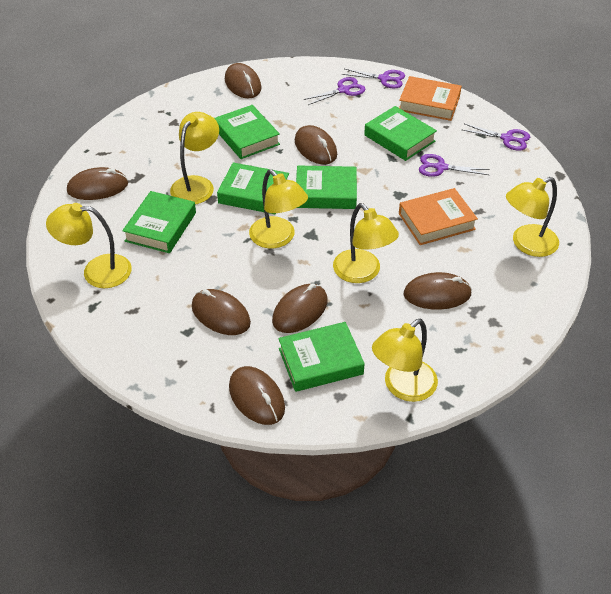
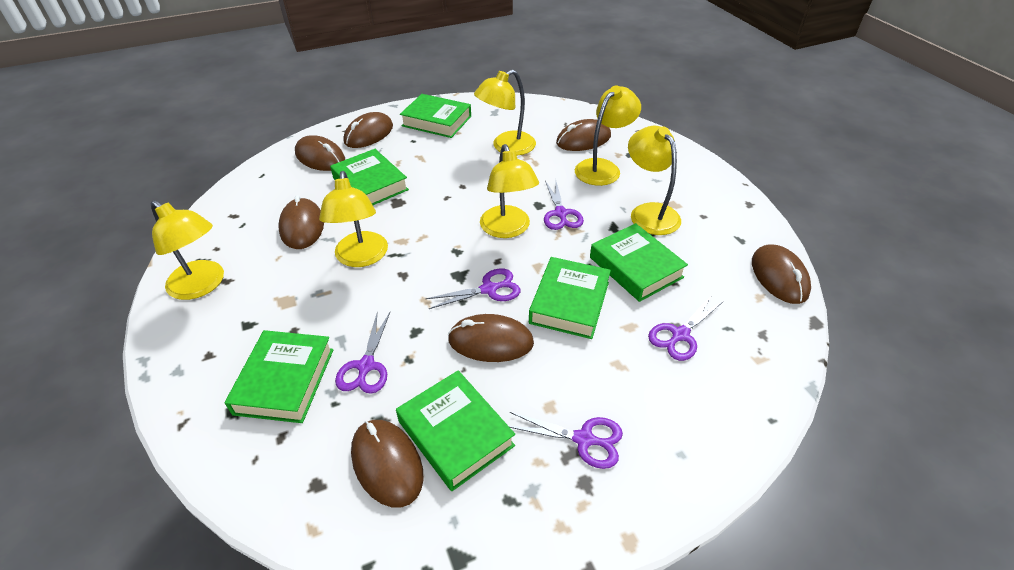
orange book: [399,76,462,121] [399,188,478,245] = 2 -> none = 0
purple scissors: [304,77,365,105] [342,69,405,88] [419,154,490,177] [461,124,530,151] = 4 -> [335,312,390,394] [425,268,521,309] [509,412,623,469] [544,179,584,230] [648,295,724,361] = 5

